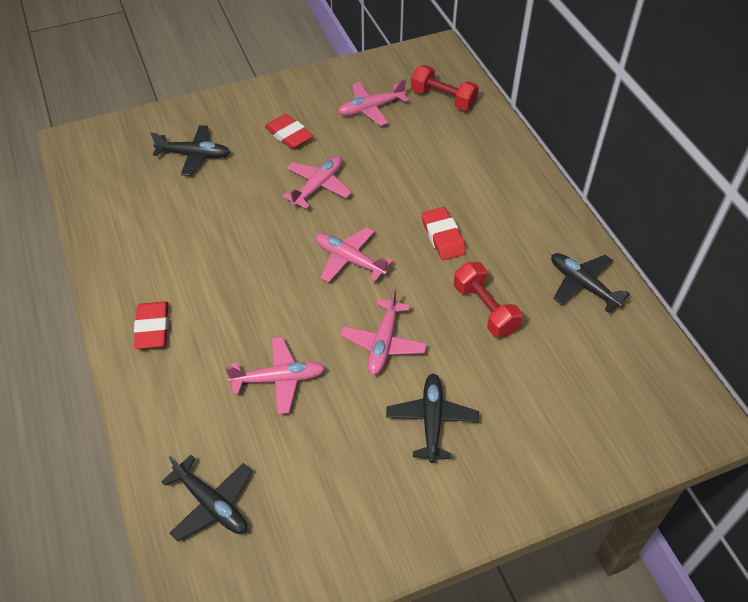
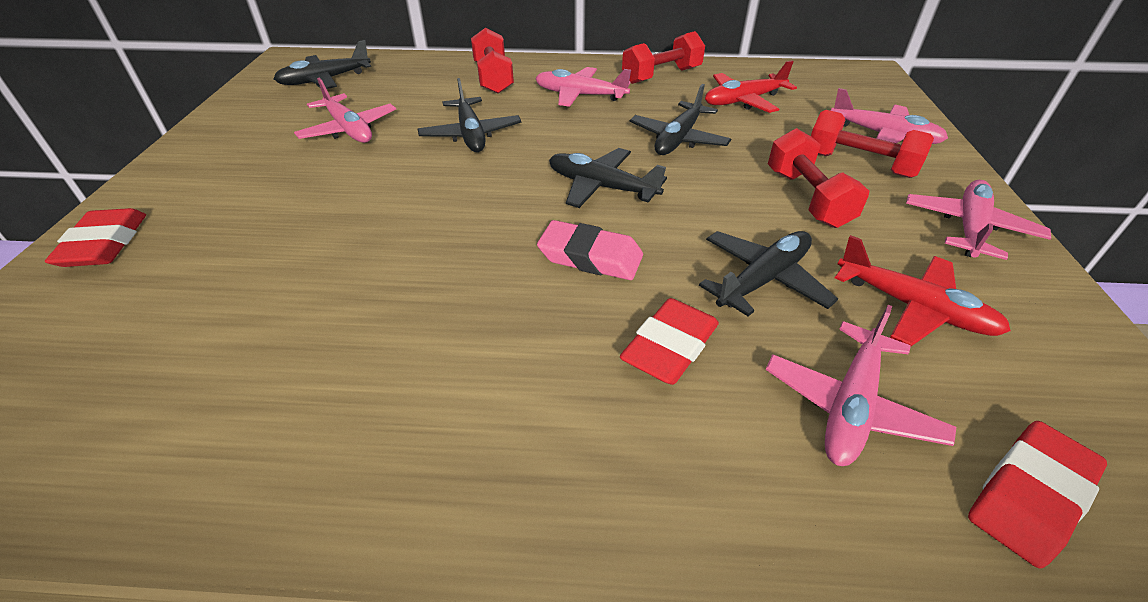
black plane: [151,125,230,176] [161,455,252,541] [386,373,479,463] [551,253,630,313] = 4 -> [274,40,371,89] [418,78,521,152] [549,148,667,208] [630,84,731,155] [699,231,838,316] = 5
pink eraser: none = 0 -> [537,220,643,280] = 1
red dumbbell: [411,65,479,111] [454,262,523,337] = 2 -> [471,28,514,94] [622,31,705,84] [768,128,870,228] [811,110,934,178] = 4
red plane: none = 0 -> [705,60,797,113] [835,235,1011,346] = 2

